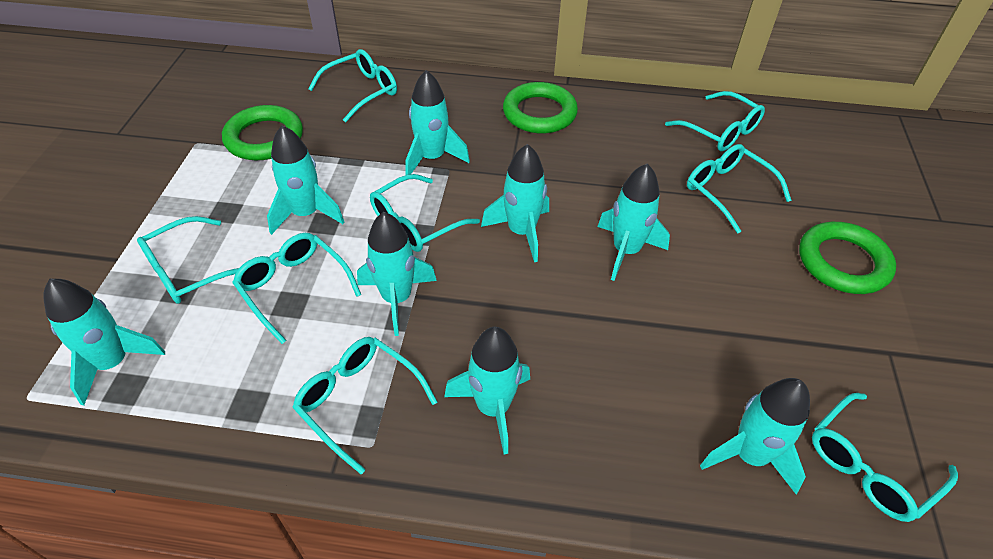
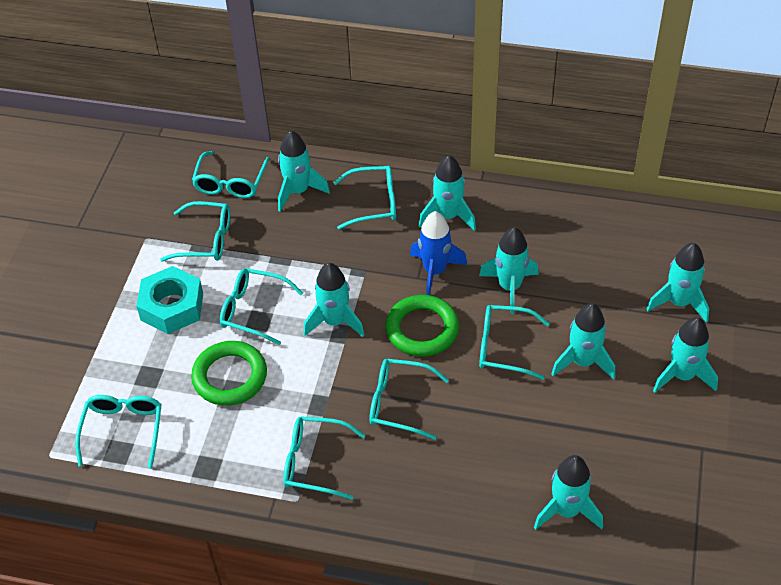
blue rocket: none = 0 -> [410,211,467,295] = 1
green ring: [222,105,303,160] [503,82,578,134] [799,222,896,294] = 3 -> [191,341,267,406] [385,295,459,356] = 2
turquoise nut: none = 0 -> [136,266,203,334] = 1

